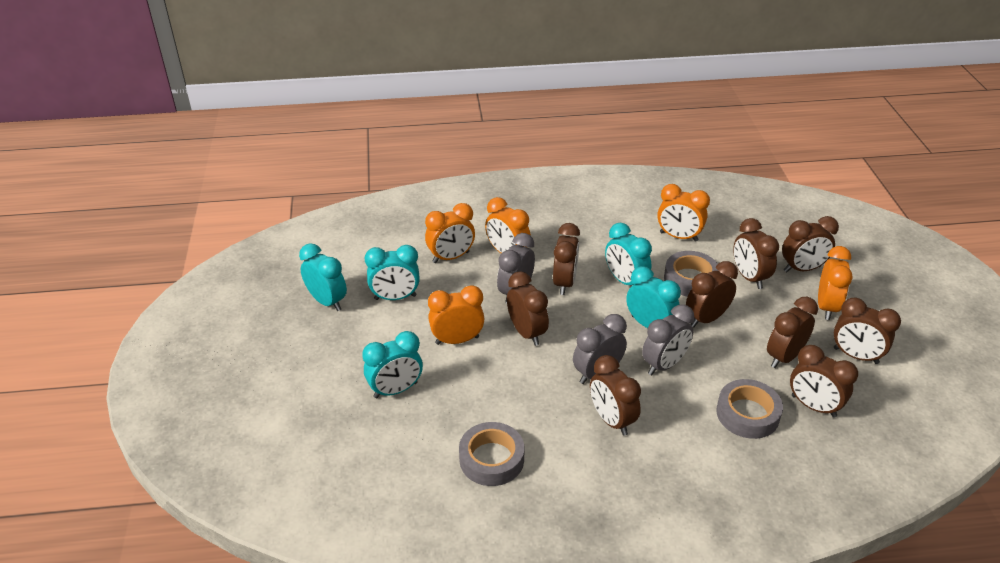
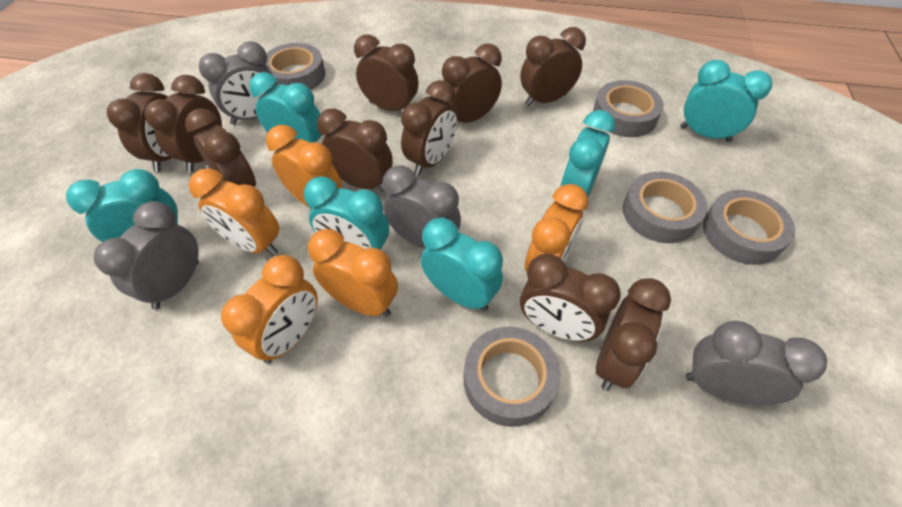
brown clock: [507,271,549,346] [553,223,580,295] [590,355,641,436] [686,261,738,327] [733,218,779,289] [767,297,818,368] [782,216,839,272] [790,345,858,418] [834,298,901,364] = 9 -> [107,73,172,172] [144,75,222,172] [185,108,256,187] [317,108,393,192] [354,35,419,111] [401,80,457,175] [442,43,502,123] [520,27,586,107] [520,254,621,342] [596,278,671,391] = 10
grey clock: [497,233,535,304] [573,314,627,384] [642,304,694,375] = 3 -> [94,201,199,310] [199,41,277,125] [383,165,461,249] [685,321,827,405] = 4
grey tape: [459,422,524,486] [664,251,718,297] [716,379,783,439] = 3 -> [266,43,325,90] [464,327,560,427] [593,80,664,137] [623,172,707,243] [703,190,795,265] = 5
turquoise clock: [299,243,347,311] [362,331,423,398] [365,245,420,300] [605,223,652,285] [626,266,681,328] = 5 -> [66,169,178,242] [249,72,322,143] [304,176,389,250] [421,217,503,311] [560,110,615,197] [680,60,772,142] = 6

